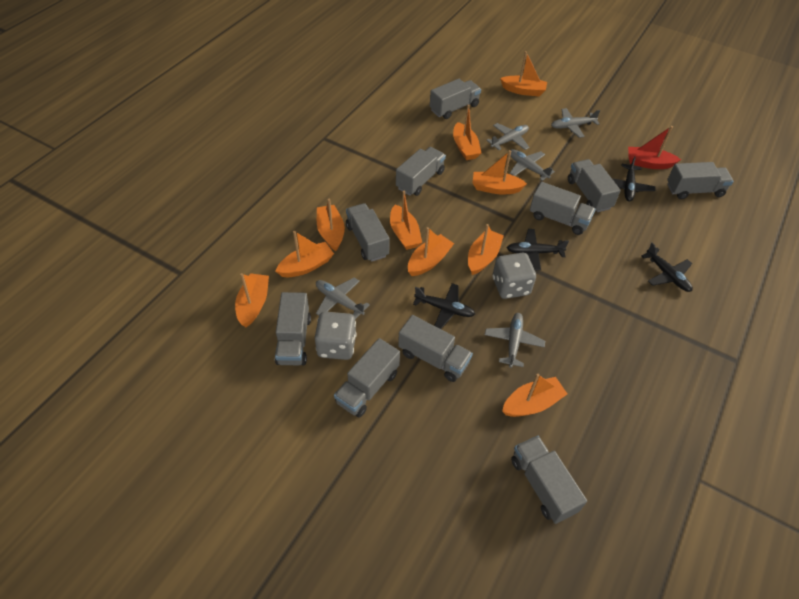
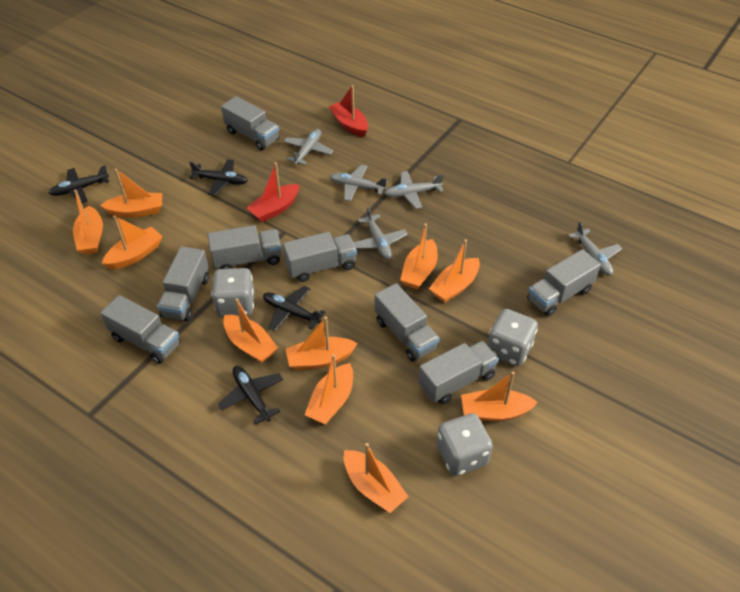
grey dice: [315,312,356,360] [493,253,536,299] = 2 -> [211,268,254,317] [436,413,493,476] [487,309,538,366] = 3
grey truck: [275,292,311,365] [334,338,400,418] [346,203,390,262] [396,147,446,196] [398,315,473,382] [430,79,481,119] [511,436,587,524] [530,182,596,235] [568,159,621,212] [667,162,734,199] = 10 -> [100,295,181,364] [157,246,209,321] [207,225,281,269] [221,96,280,151] [283,232,357,282] [375,283,440,362] [418,341,499,404] [527,249,601,316] = 8
red boat: [628,126,681,169] = 1 -> [247,162,300,222] [329,85,368,137] = 2

